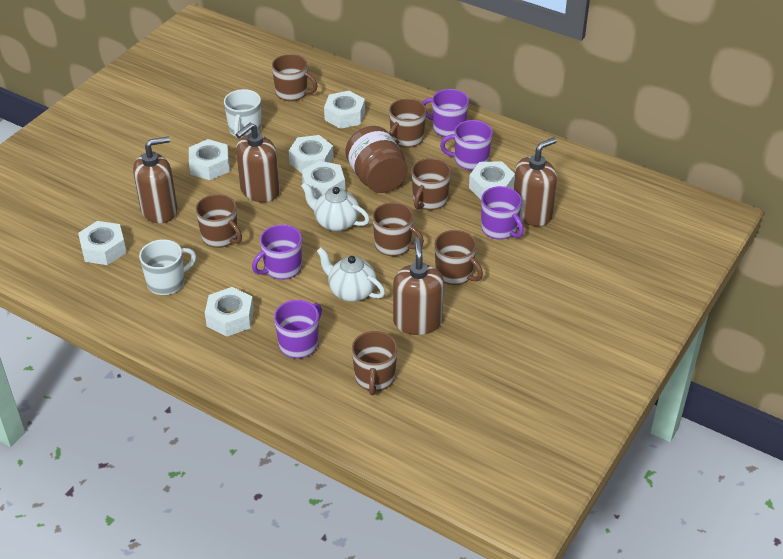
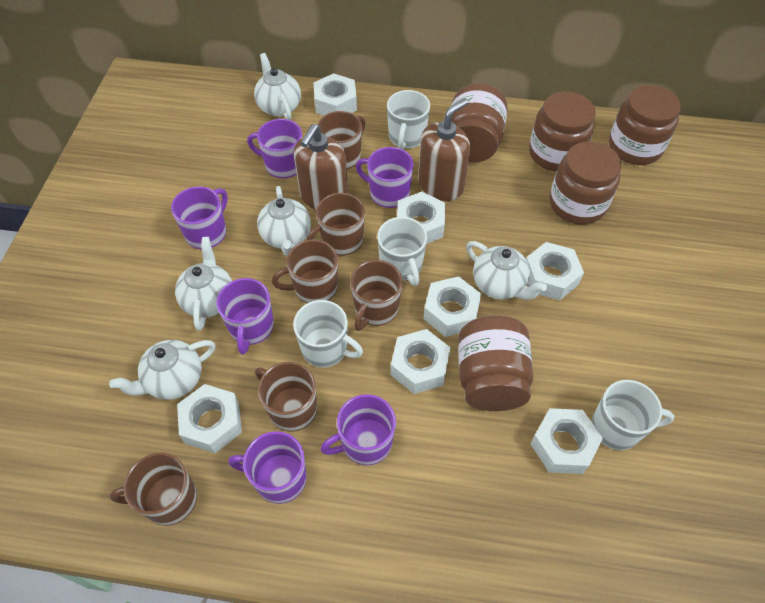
brown jar: [345,126,407,193] = 1 -> [451,83,507,162] [458,316,533,411] [529,91,595,172] [550,141,621,225] [609,85,681,165] = 5
brown mug: [195,194,242,248] [272,54,317,101] [352,331,397,395] [372,202,424,256] [389,98,426,148] [411,158,451,210] [434,230,483,285] = 7 -> [110,453,197,525] [255,362,317,432] [272,240,338,303] [307,193,365,256] [318,111,365,169] [350,260,403,331] = 6
brown soap dispenser: [133,136,178,223] [235,123,280,202] [393,237,444,335] [513,137,557,226] = 4 -> [293,124,348,210] [418,98,470,201] = 2
purple mug: [252,225,302,280] [274,300,322,358] [422,89,469,137] [440,120,493,170] [481,186,524,240] = 5 -> [171,186,228,249] [216,278,274,355] [228,431,307,504] [247,119,302,178] [320,394,396,465] [355,147,414,208] = 6
white mug: [139,239,196,295] [224,89,261,139] = 2 -> [293,300,363,367] [377,217,427,286] [387,90,430,150] [592,380,674,450] = 4
white teapot: [301,182,370,232] [317,247,385,302] = 2 -> [109,340,216,400] [175,237,232,331] [254,53,301,120] [257,186,311,256] [466,241,547,300] = 5

